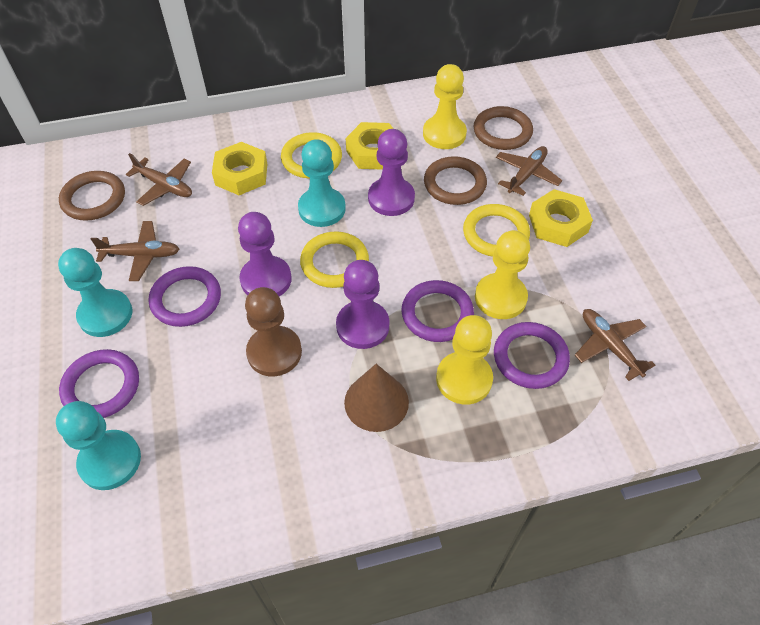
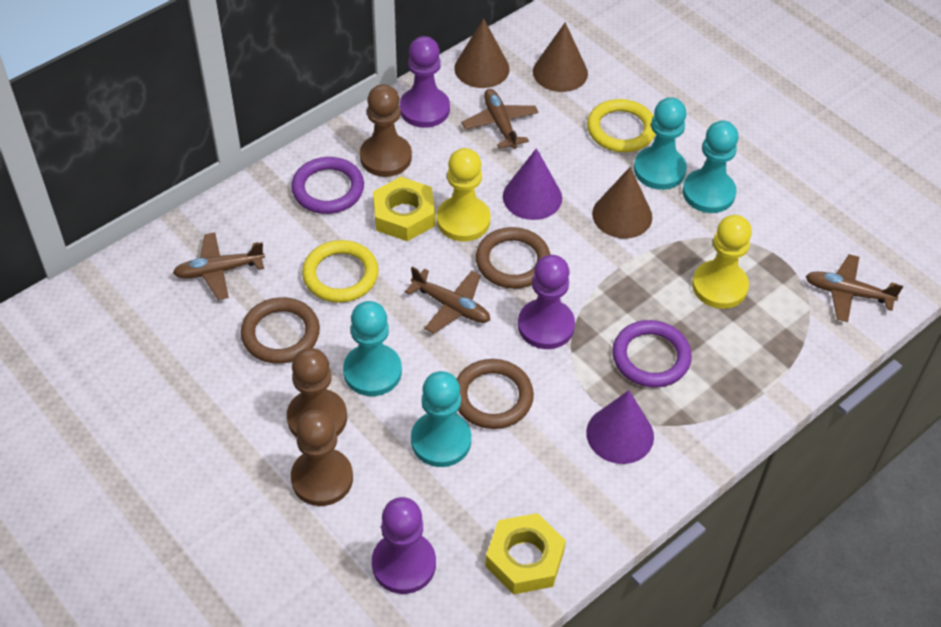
brown cone: [344,364,409,432] = 1 -> [454,18,510,88] [533,22,588,92] [592,167,652,239] = 3
brown pawn: [245,287,302,376] = 1 -> [287,348,347,438] [291,410,353,506] [360,84,412,177] = 3
purple cone: none = 0 -> [503,148,562,220] [586,390,654,464] = 2
purple ring: [59,349,139,418] [149,266,221,327] [401,280,474,342] [494,322,570,389] = 4 -> [291,157,364,214] [612,320,692,387] = 2
turquoise pawn: [56,401,141,490] [58,248,132,337] [298,139,346,227] = 3 -> [343,301,402,396] [411,371,471,467] [634,97,687,190] [683,121,739,213] = 4
yellow nut: [212,142,267,195] [346,122,393,170] [529,189,593,247] = 3 -> [373,177,435,241] [485,513,566,594] = 2
yellow pawn: [423,64,467,149] [436,315,493,405] [475,230,530,319] = 3 -> [437,148,491,241] [692,215,752,309] = 2
yellow ring: [281,132,342,178] [300,231,369,288] [463,204,530,257] = 3 -> [302,240,379,303] [587,99,655,152] = 2

